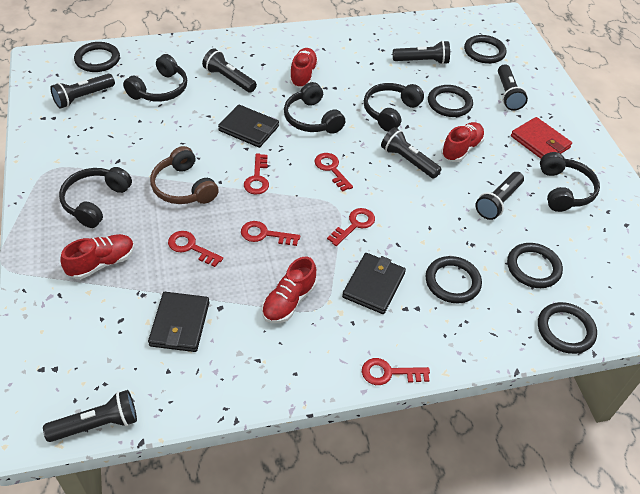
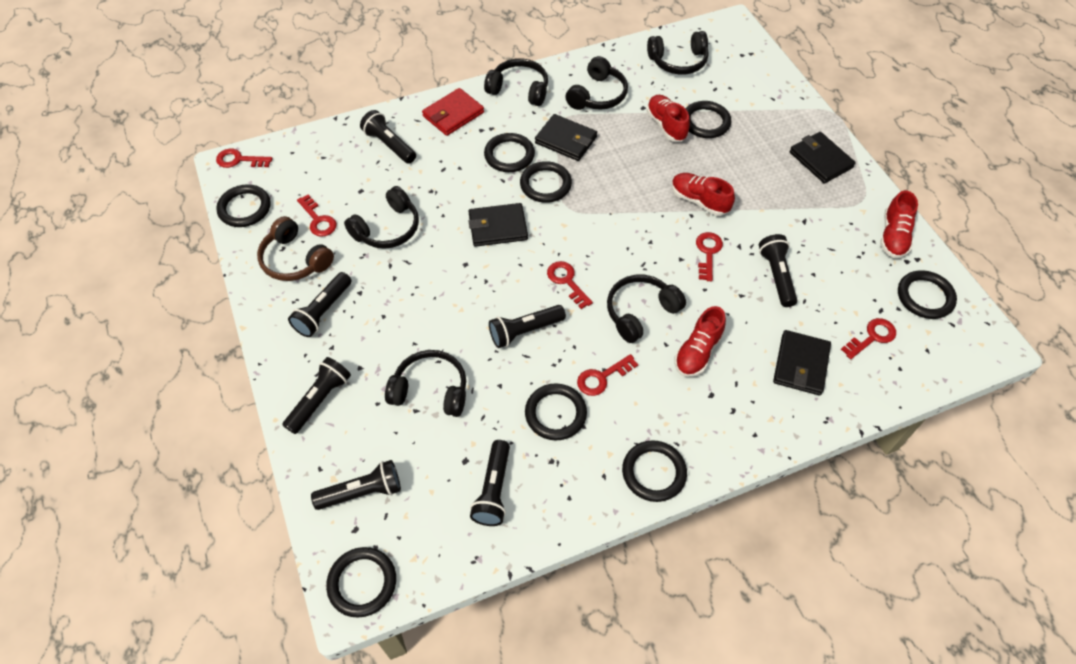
black headphones: [59,167,132,228] [123,54,187,102] [284,82,345,134] [364,83,424,132] [540,152,600,212] = 5 -> [344,186,419,249] [385,350,466,417] [484,58,548,106] [565,56,628,110] [607,275,686,343] [647,31,709,75] = 6
black ring: [74,42,120,72] [426,256,482,303] [428,85,473,117] [464,35,506,64] [507,243,563,288] [538,302,597,354] = 6 -> [216,184,271,227] [326,547,396,618] [484,133,535,172] [520,161,572,203] [525,383,587,441] [622,440,687,502] [686,101,731,138] [898,270,957,319] = 8
black wallet: [148,292,210,352] [218,104,279,148] [342,253,406,314] = 3 -> [469,203,528,247] [535,114,597,161] [773,330,831,396] [790,132,856,184] = 4

